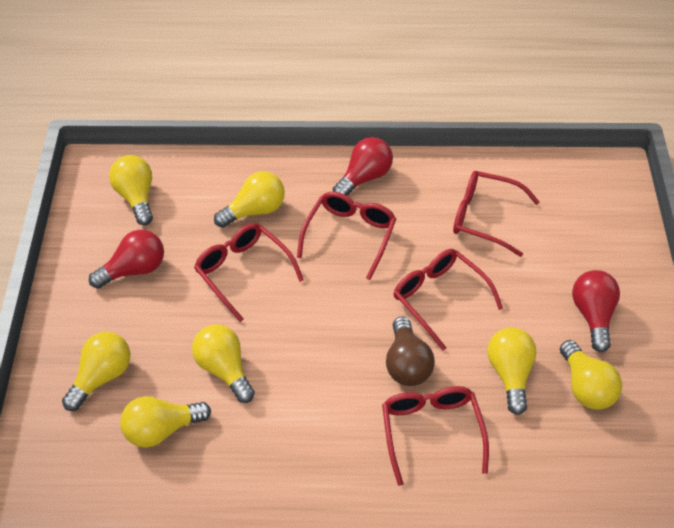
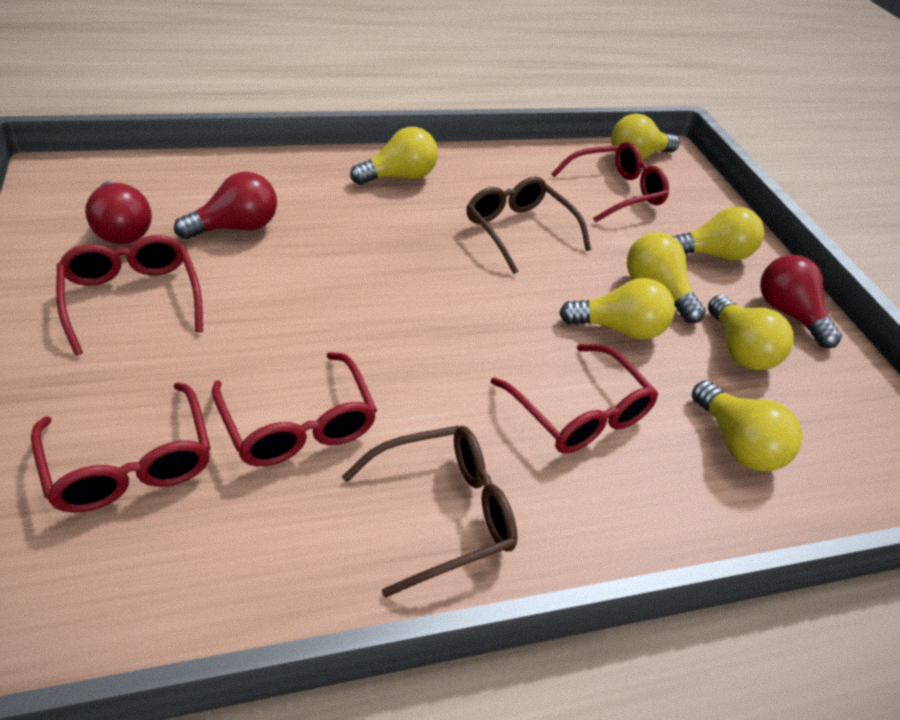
brown glasses: none = 0 -> [342,426,518,598] [467,177,591,274] = 2
brown light bulb: [386,316,435,386] = 1 -> none = 0

